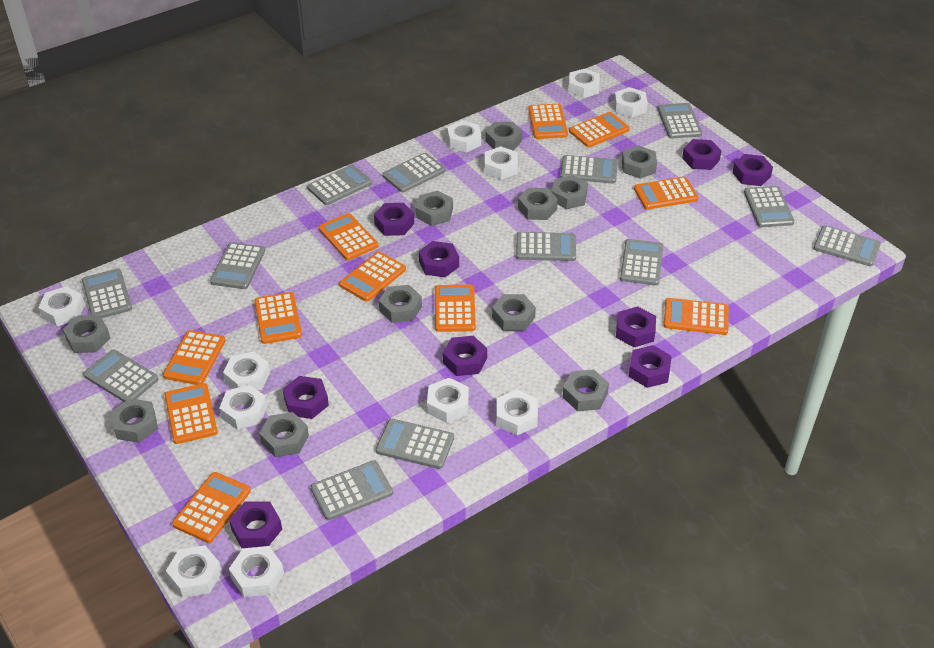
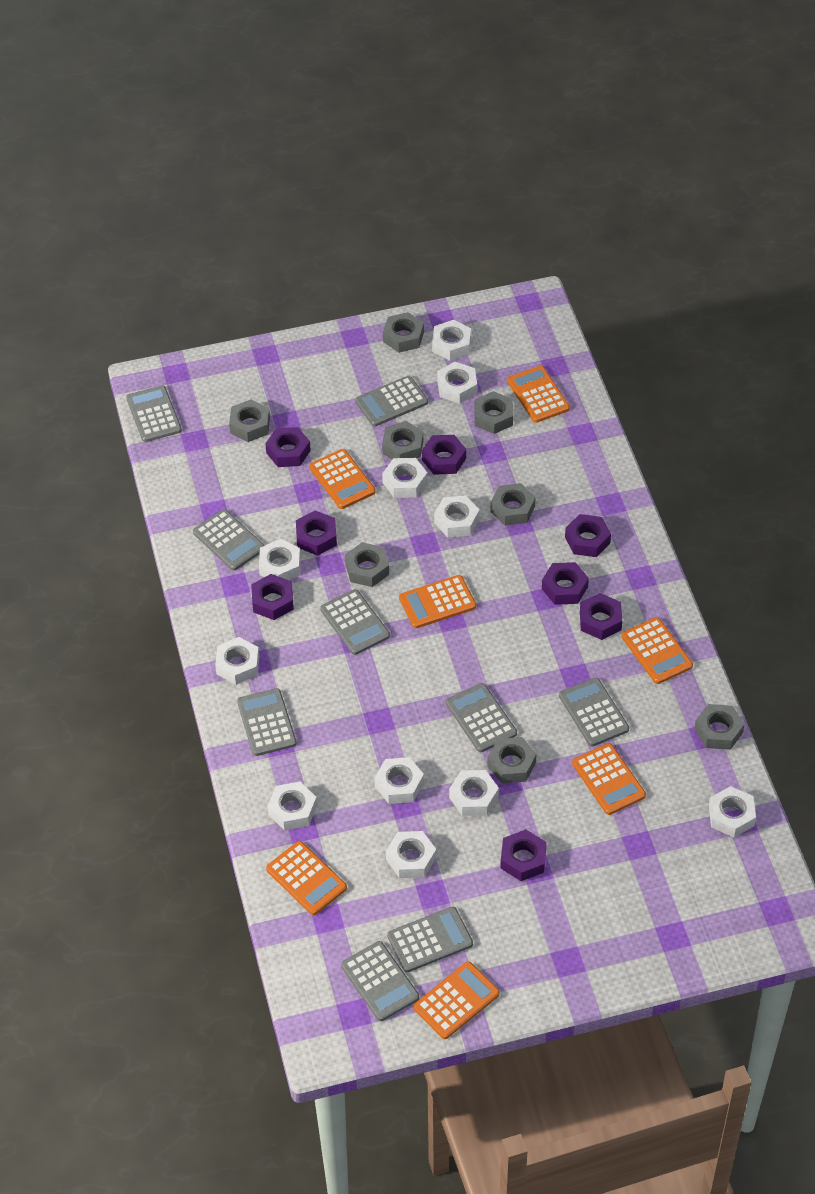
grey calculator: [82,269,132,318] [83,350,159,402] [210,242,265,289] [307,165,372,205] [311,460,393,520] [376,419,454,469] [382,153,445,193] [516,232,576,261] [560,155,618,183] [620,239,663,286] [657,103,702,139] [744,186,795,227] [813,225,881,266] = 13 -> [126,385,182,442] [193,509,265,571] [237,688,297,756] [320,589,390,655] [341,941,419,1021] [355,376,428,427] [387,907,473,972] [446,683,517,752] [559,677,629,747] = 9
grey nut: [63,315,110,353] [111,398,158,443] [259,412,309,457] [379,285,422,323] [416,191,453,226] [485,122,522,151] [492,294,536,331] [518,188,558,220] [552,175,588,209] [563,369,609,411] [622,145,657,179] = 11 -> [229,399,270,442] [345,542,389,587] [382,421,424,459] [383,312,424,353] [474,391,513,434] [487,737,537,783] [490,483,536,525] [694,704,745,750] = 8
orange calculator: [163,330,226,385] [165,383,218,444] [172,472,251,543] [254,292,302,344] [319,213,378,260] [339,252,406,302] [435,285,476,332] [528,104,568,139] [569,112,630,147] [634,177,698,210] [664,298,729,335] = 11 -> [266,841,347,915] [309,449,376,509] [399,575,476,628] [414,961,500,1039] [507,366,570,423] [572,743,646,815] [622,617,693,684] = 7
purple nut: [229,501,282,548] [283,376,329,419] [374,203,414,236] [419,241,459,277] [443,336,487,376] [616,306,656,347] [629,345,672,388] [682,139,722,170] [732,154,773,186] = 9 -> [251,574,294,620] [265,427,311,467] [296,511,337,556] [422,435,466,475] [500,829,547,881] [542,562,589,605] [565,514,611,557] [580,593,622,640] = 8

